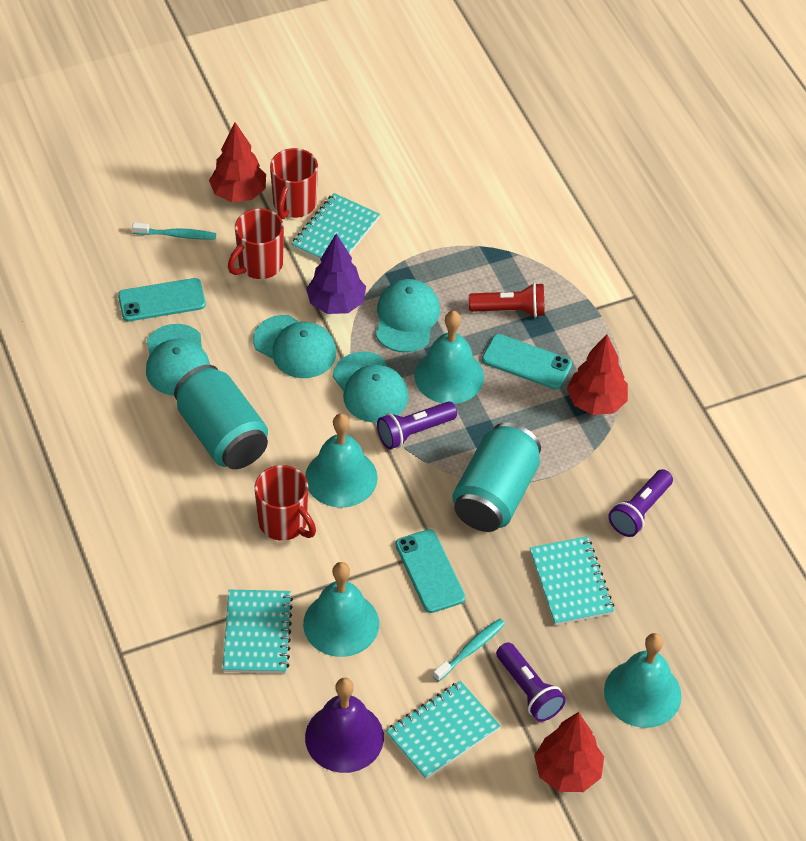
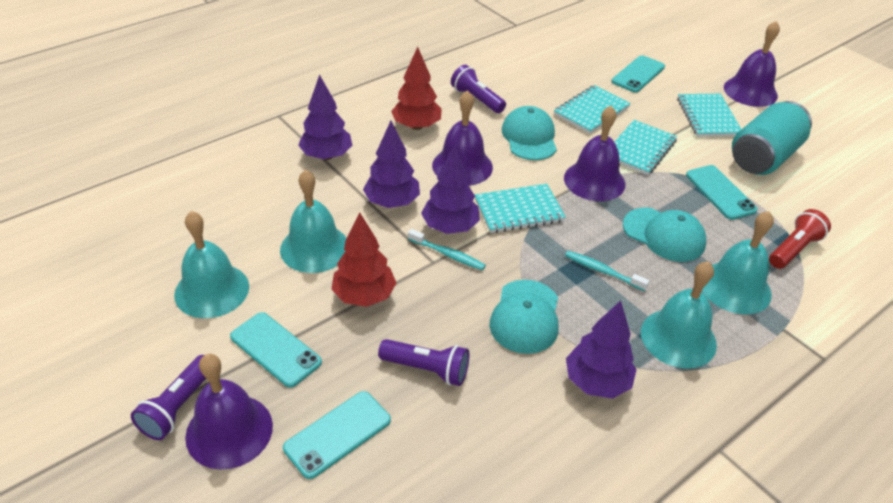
purple bell: [305,678,384,773] = 1 -> [185,354,273,470] [432,90,493,186] [564,106,625,201] [724,21,780,107] = 4
purple tree: [306,234,366,314] = 1 -> [298,74,352,160] [363,121,420,208] [421,145,480,234] [566,301,637,399] = 4
red mug: [228,209,284,279] [254,465,316,541] [270,148,318,219] = 3 -> none = 0
red tree: [209,122,266,202] [534,712,604,792] [567,334,628,415] = 3 -> [331,212,396,307] [391,47,442,130] = 2
turquoise can: [174,365,268,469] [452,422,541,532] = 2 -> [732,101,812,175] = 1
turquoise cap: [146,324,210,396] [253,315,336,378] [333,351,409,423] [376,279,440,353] = 4 -> [490,280,558,354] [502,106,557,160] [623,207,706,262] = 3
turquoise phone: [118,278,206,321] [396,529,465,613] [482,334,572,389] = 3 -> [230,312,322,388] [283,391,391,479] [611,55,665,93] [686,165,758,220] = 4

